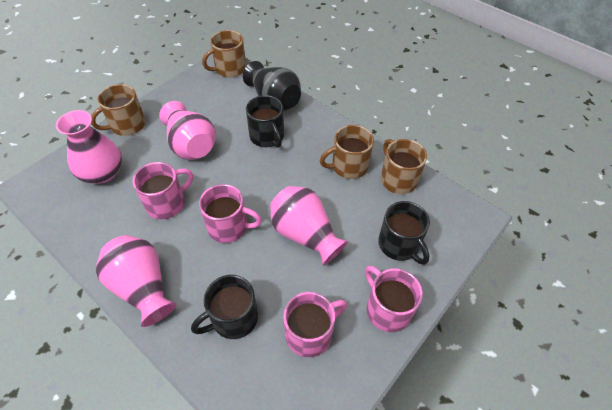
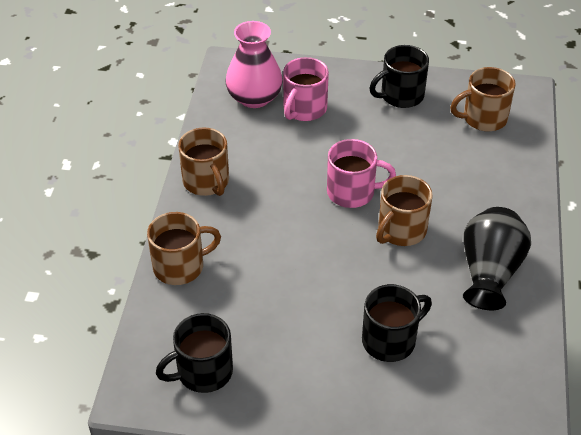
pink mug: [133,162,193,219] [199,184,262,243] [283,292,347,357] [365,266,423,332] = 4 -> [283,57,329,121] [327,139,396,208] = 2
pink vase: [56,110,122,184] [96,235,177,327] [159,101,216,160] [270,186,348,266] = 4 -> [226,21,283,108] = 1

